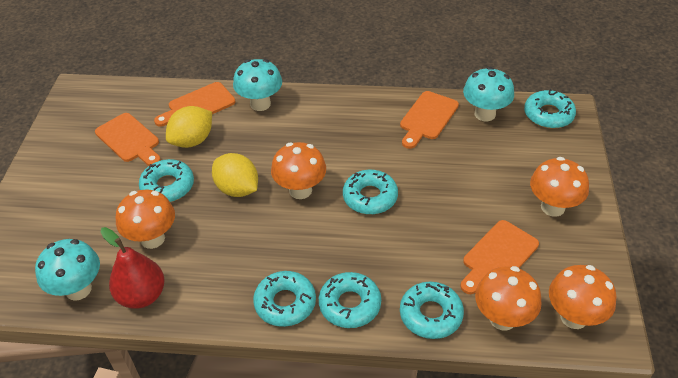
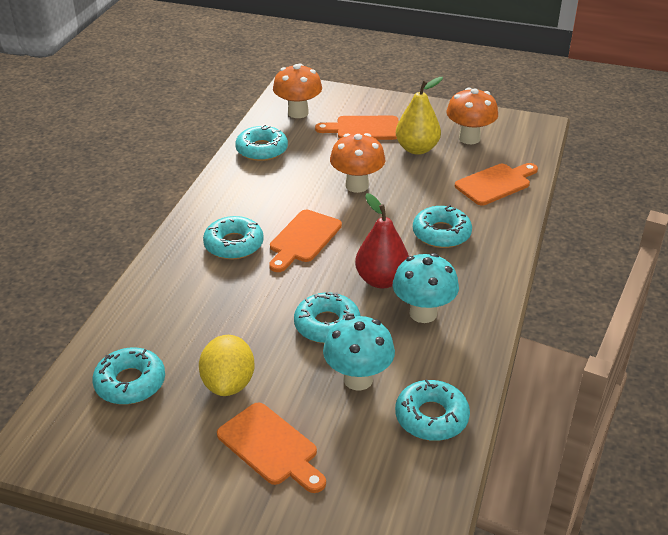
orange mushroom: [116,189,175,249] [271,142,326,199] [475,266,542,330] [530,157,589,217] [549,265,617,329] = 5 -> [273,63,322,118] [330,133,385,193] [446,87,498,144] = 3
turquoise mushroom: [35,239,100,301] [233,59,282,111] [463,67,514,122] = 3 -> [323,315,395,390] [393,253,459,323] = 2
yellow lemon: [166,106,212,148] [212,153,258,197] = 2 -> [199,335,255,396] = 1
yellow pear: none = 0 -> [396,77,443,155] = 1

